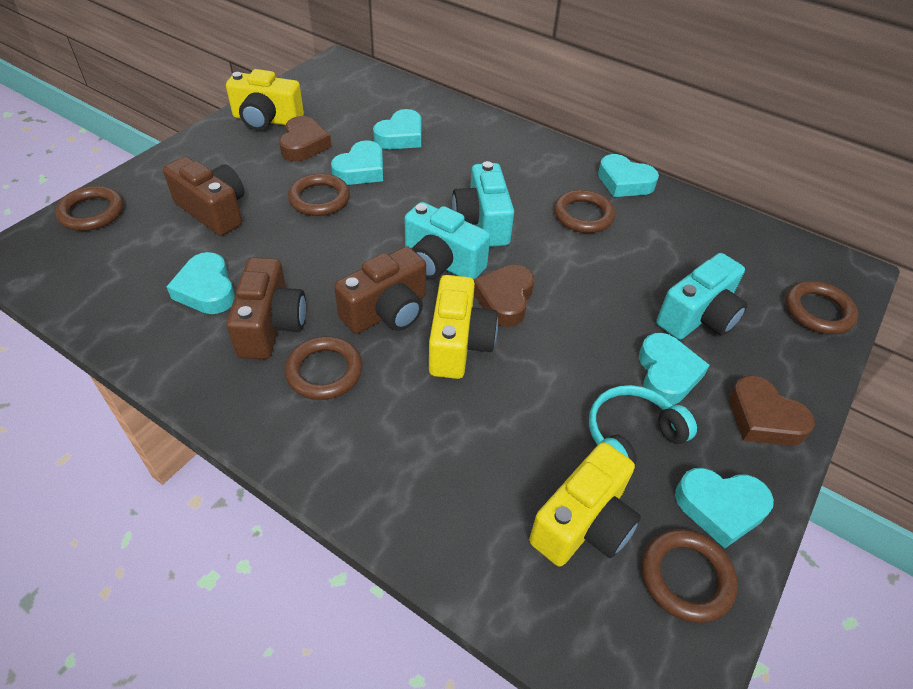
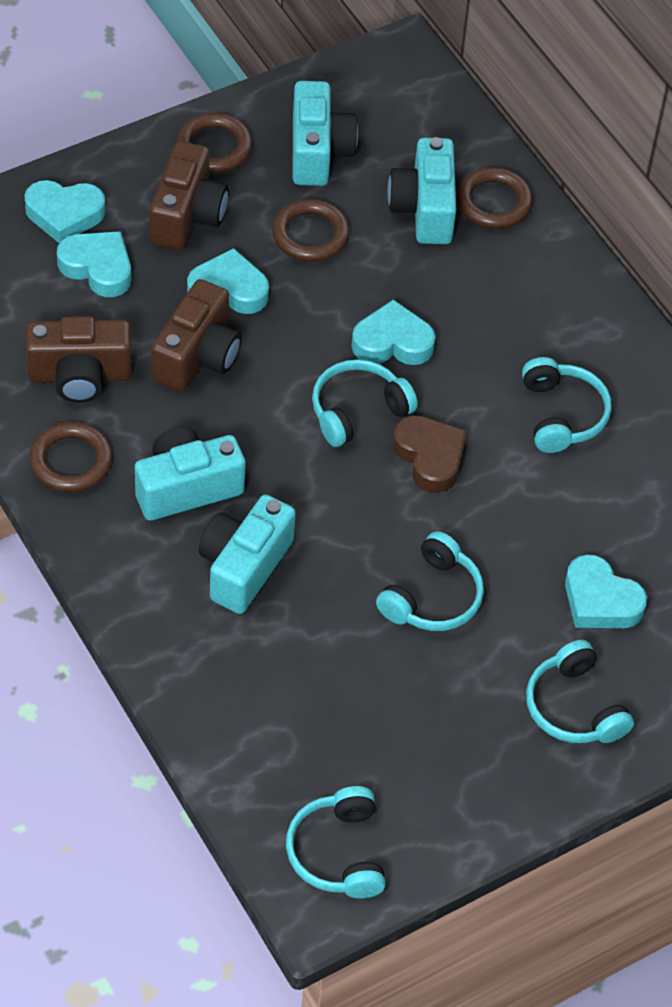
brown heart: [279,116,332,162] [474,264,534,327] [729,375,815,446] = 3 -> [393,415,467,493] = 1
brown ring: [55,186,124,231] [285,336,363,400] [288,173,350,216] [554,190,615,233] [642,529,738,623] [786,281,858,334] = 6 -> [29,422,113,493] [177,113,253,173] [272,199,350,262] [457,167,533,229] = 4
turquoise camera: [404,202,490,280] [452,161,514,247] [656,253,748,340] = 3 -> [135,427,246,521] [199,494,296,614] [292,81,358,186] [387,137,456,244] = 4
turquoise headphones: [589,385,697,465] = 1 -> [286,786,386,899] [312,359,418,447] [376,531,484,631] [522,357,612,453] [526,640,634,743] = 5
turquoise heart: [167,252,235,314] [331,140,383,185] [373,109,421,149] [598,154,659,197] [639,333,710,405] [675,468,774,548] = 6 -> [24,180,105,243] [57,231,131,297] [187,248,269,314] [352,300,436,365] [565,554,647,628] = 5
yellow camera: [226,69,304,130] [429,275,498,379] [529,442,641,566] = 3 -> none = 0

